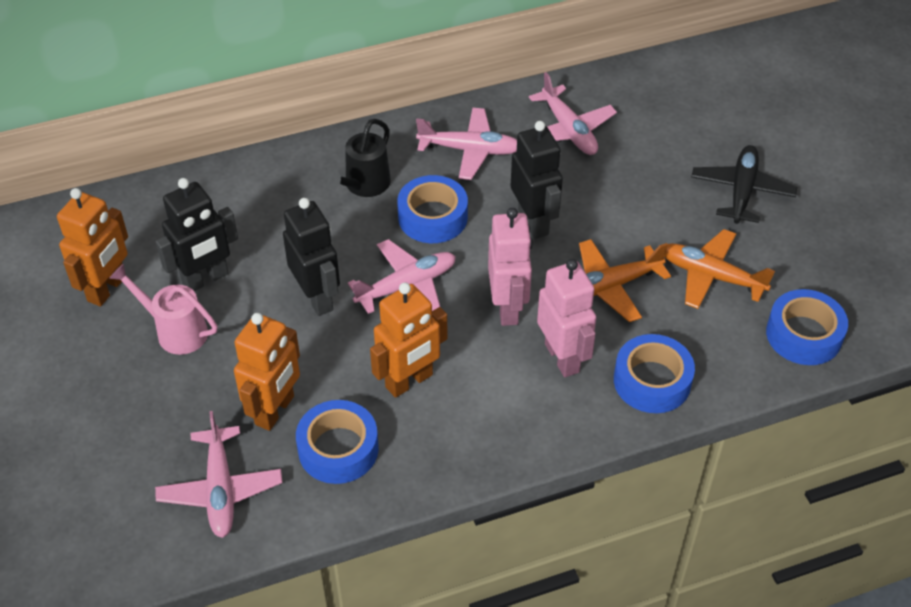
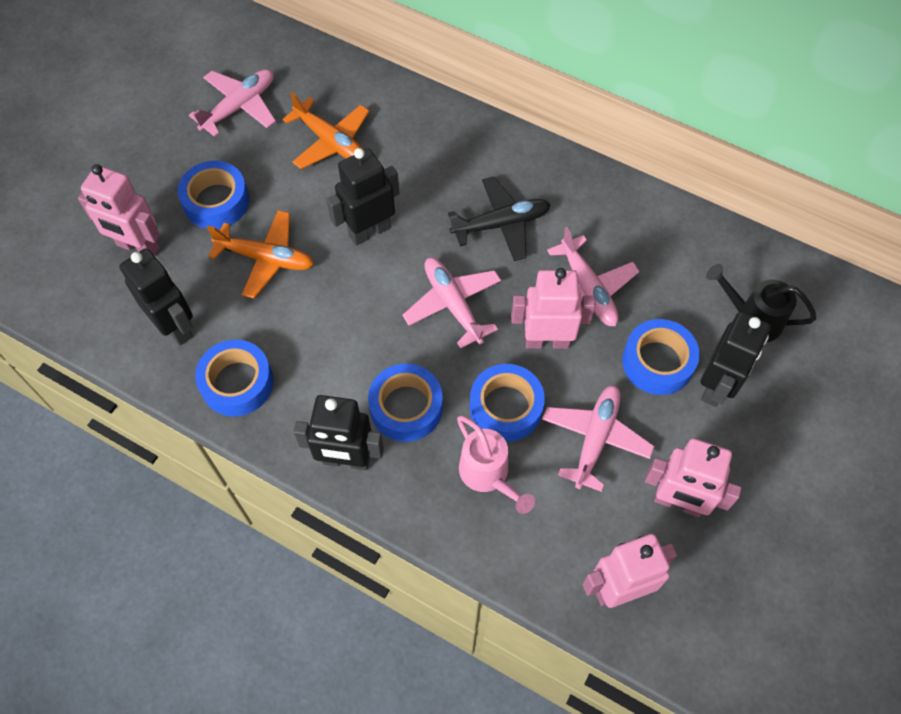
black robot: [156,178,238,291] [283,198,340,316] [511,121,563,239] = 3 -> [119,248,193,345] [294,395,384,470] [326,148,399,246] [700,312,771,407] = 4
blue tape: [296,400,379,484] [397,175,468,243] [614,334,695,413] [766,289,848,365] = 4 -> [178,161,249,229] [195,340,273,417] [368,364,443,442] [470,364,545,442] [622,319,700,395] = 5
orange robot: [57,188,128,306] [234,313,300,431] [370,282,447,398] = 3 -> none = 0
pink robot: [488,208,532,326] [537,259,596,377] = 2 -> [78,164,160,255] [511,268,596,349] [583,534,677,608] [645,438,742,517] = 4

